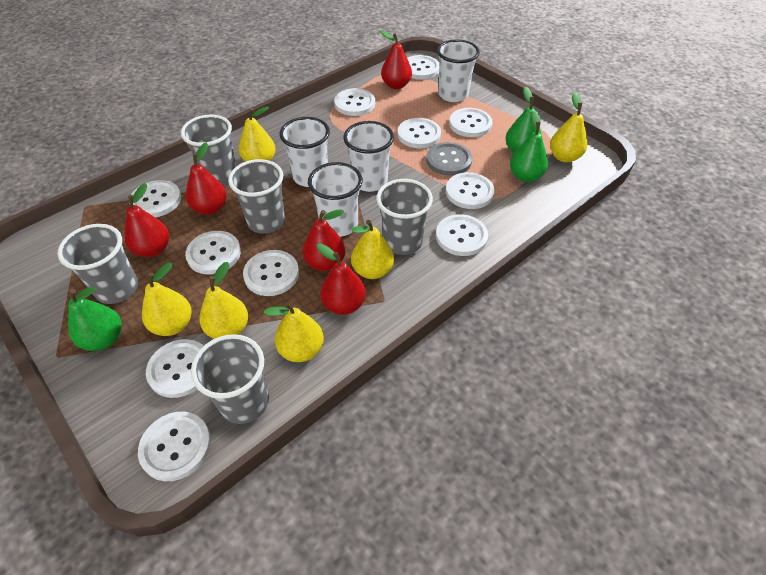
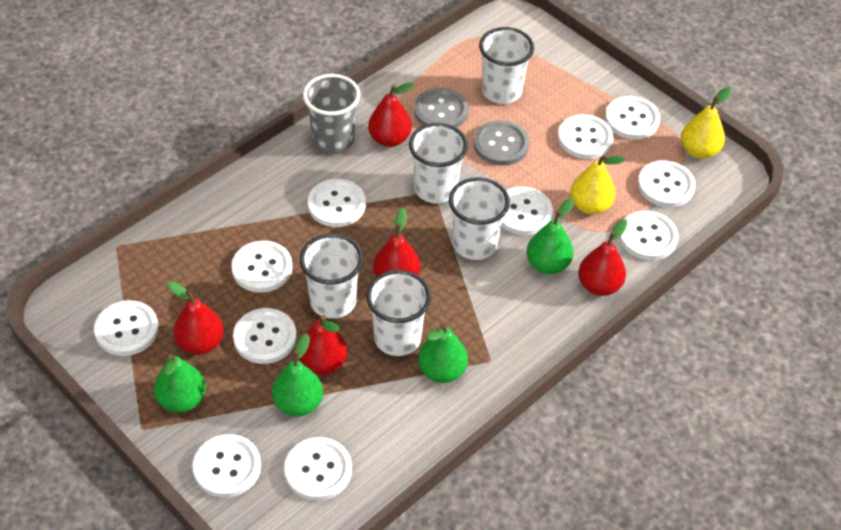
green pear: [68,287,122,351] [506,87,542,153] [510,110,548,182] = 3 -> [154,354,206,413] [272,334,323,416] [418,323,468,383] [526,199,574,274] = 4
grey button: [426,142,472,176] = 1 -> [414,88,469,128] [474,120,530,166] = 2
grey cup: [57,224,138,304] [181,115,237,184] [191,334,269,424] [228,159,285,234] [376,179,433,255] = 5 -> [303,74,360,153] = 1
white cup: [279,117,330,187] [308,162,363,237] [343,121,394,192] [437,39,480,102] = 4 -> [300,234,363,319] [366,270,431,356] [409,123,468,203] [449,177,510,260] [479,27,534,104] = 5
yellow pear: [142,262,192,336] [199,262,248,339] [239,107,275,162] [264,302,324,362] [351,220,394,279] [550,92,587,162] = 6 -> [570,153,626,214] [681,87,731,159] = 2

